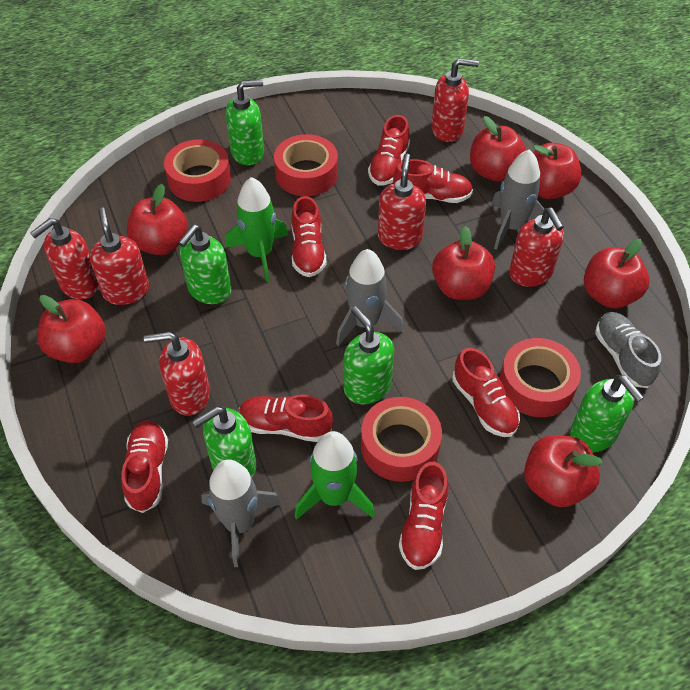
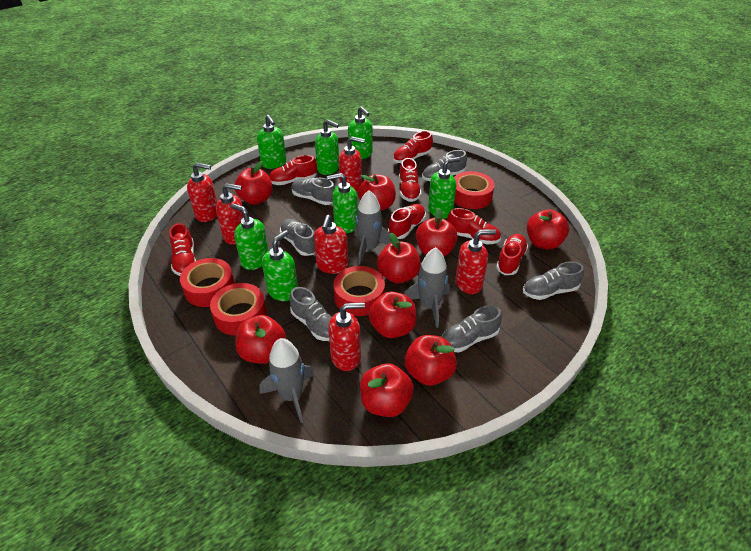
green rocket: [225,177,288,282] [295,431,375,520] = 2 -> none = 0
green soap dispenser: [178,225,231,304] [192,406,256,478] [226,80,264,165] [344,306,394,404] [570,375,644,452] = 5 -> [231,203,269,270] [257,115,286,169] [262,230,298,301] [315,119,339,175] [327,173,358,233] [348,106,373,159] [428,157,460,219] = 7
grey shoe: [595,312,661,388] = 1 -> [280,219,315,256] [290,287,332,341] [292,178,335,205] [422,150,467,181] [441,305,502,352] [523,261,584,300] = 6
red apple: [37,295,106,363] [127,184,188,255] [432,226,495,300] [470,116,526,181] [524,435,603,507] [533,143,581,199] [584,239,649,309] = 7 -> [234,161,272,205] [235,315,286,364] [358,174,396,211] [360,363,414,417] [369,291,417,338] [377,233,421,284] [405,335,457,386] [416,208,458,256] [527,209,569,249] = 9

